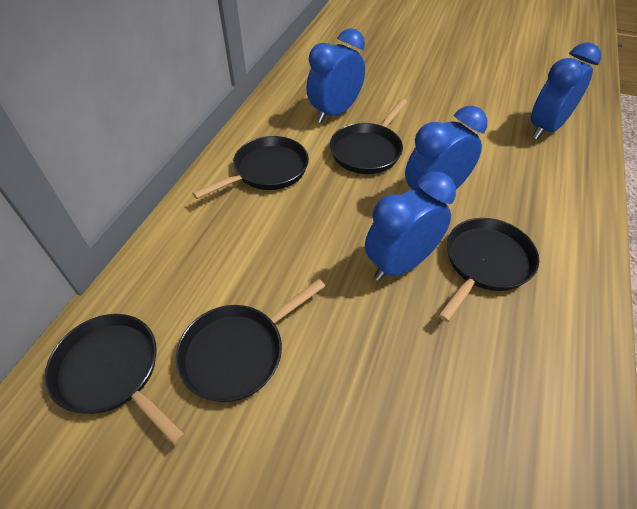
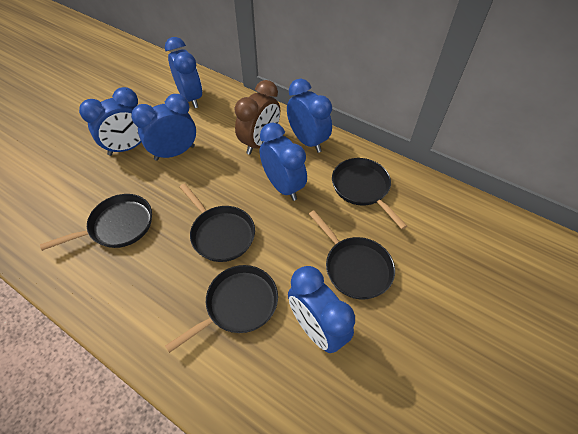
blue clock: [306,28,365,123] [365,172,456,281] [405,106,487,189] [531,42,601,140] = 4 -> [79,87,141,156] [131,94,196,161] [165,37,202,108] [260,123,307,201] [287,79,332,153] [288,266,355,353] = 6
brown clock: none = 0 -> [235,80,280,155] = 1

